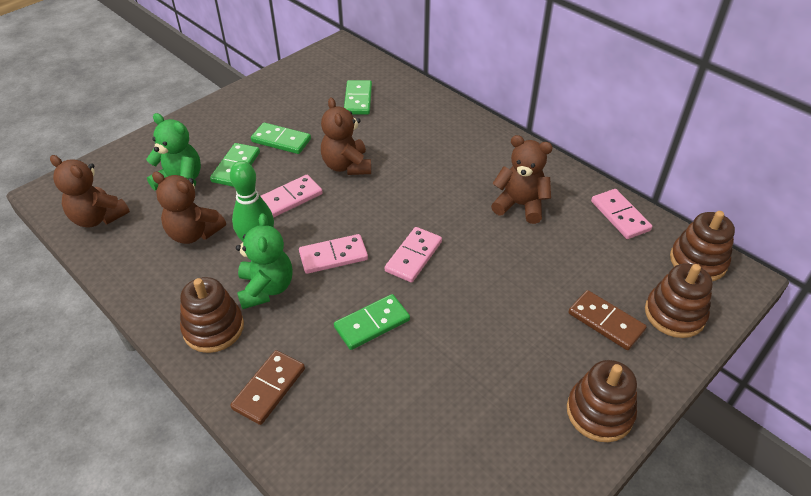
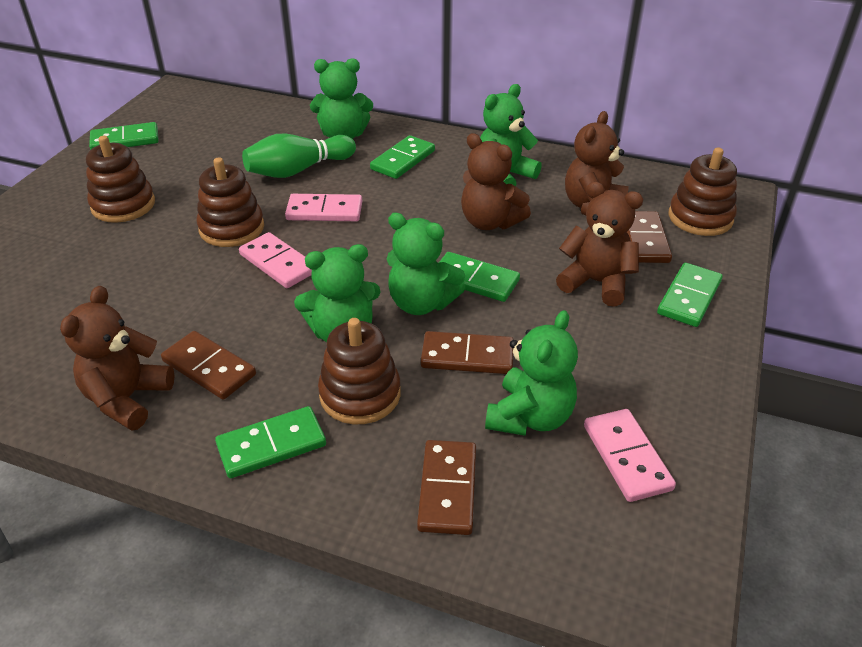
brown domino: [230,350,305,425] [568,290,647,350] = 2 -> [161,331,256,400] [417,440,476,535] [421,331,513,374] [627,211,672,263] = 4
green domino: [210,143,260,187] [251,122,311,154] [334,294,410,350] [344,80,372,115] = 4 -> [89,122,159,150] [215,406,326,478] [370,135,435,179] [440,252,520,302] [657,262,723,327] = 5
green teddy bear: [146,113,201,190] [236,213,293,309] = 2 -> [294,244,381,343] [310,58,373,139] [387,212,465,315] [480,84,542,186] [485,310,578,436] = 5
pink domino: [261,175,323,218] [299,234,368,274] [385,227,442,283] [591,189,652,239] = 4 -> [239,232,312,288] [285,194,362,221] [584,409,676,502] = 3

